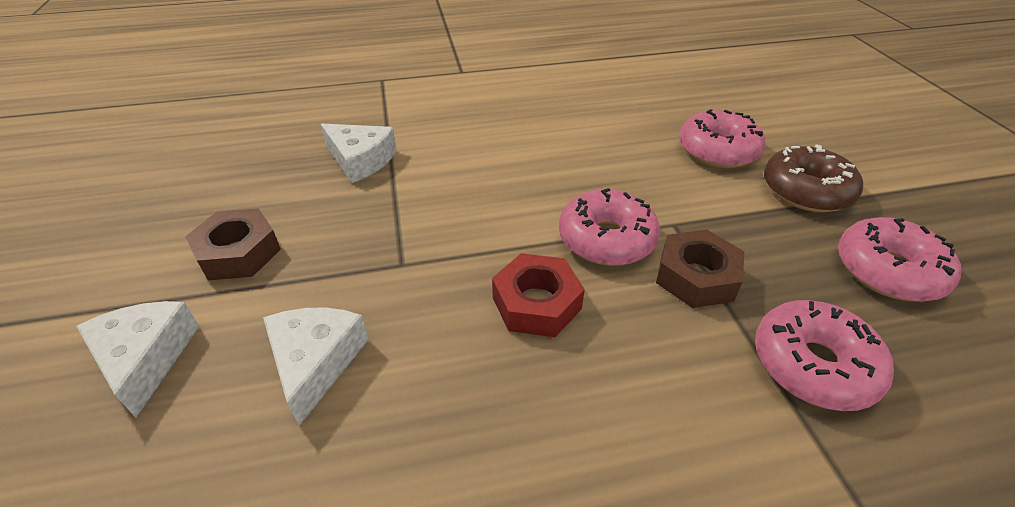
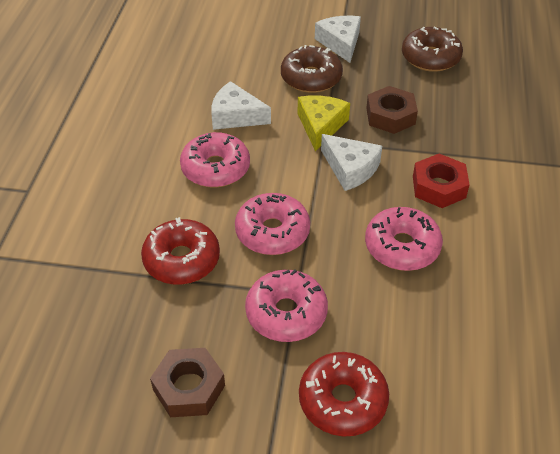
brown donut: [764,144,863,212] = 1 -> [281,45,343,93] [402,27,463,72] = 2
red donut: none = 0 -> [141,217,220,285] [299,352,389,437] = 2
yellow cheese: none = 0 -> [297,95,350,151] = 1

